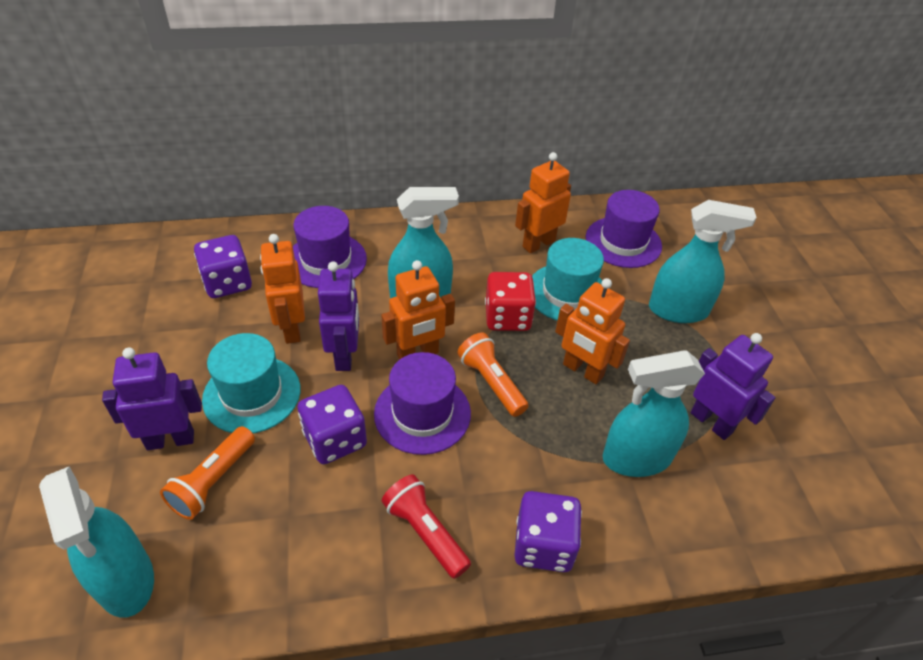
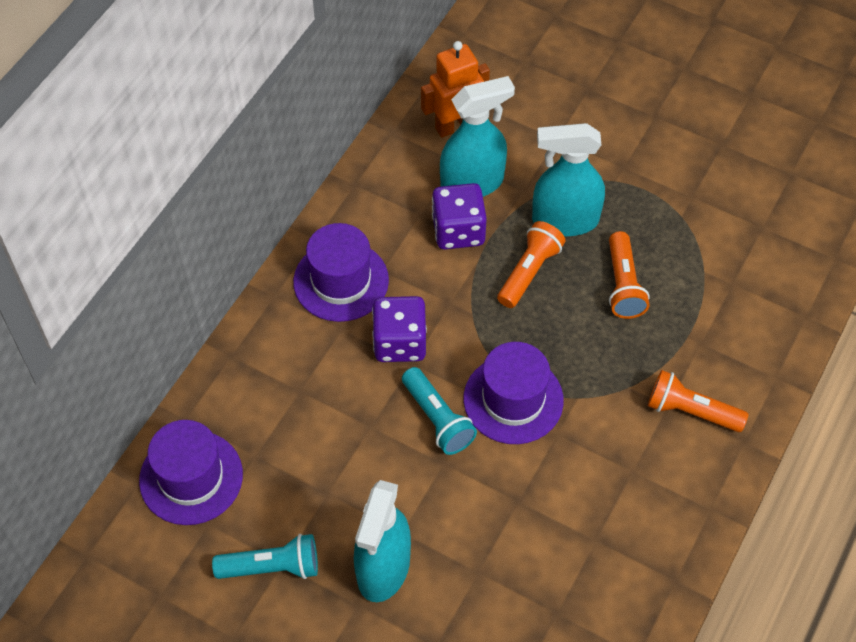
orange flashlight: [160,426,255,520] [458,333,529,417] = 2 -> [497,221,565,308] [609,231,650,319] [648,370,749,432] = 3
orange robot: [260,234,305,344] [381,260,455,360] [515,152,571,253] [555,278,630,385] = 4 -> [421,41,490,138] = 1
purple dice: [194,235,252,298] [297,385,367,464] [514,491,582,572] = 3 -> [372,296,427,362] [432,183,487,250] = 2
purple robot: [102,347,202,450] [318,261,359,371] [691,333,776,440] = 3 -> none = 0
red dice: [485,272,536,331] = 1 -> none = 0
red flashlight: [382,474,471,579] = 1 -> none = 0
turquoise flashlight: none = 0 -> [212,534,318,579] [402,367,477,455] = 2
turquoise hat: [202,333,300,433] [532,238,604,321] = 2 -> none = 0
turquoise spray bottle: [39,466,154,618] [388,187,459,299] [603,351,705,477] [649,200,757,323] = 4 -> [354,480,411,602] [440,76,515,197] [532,123,605,237] = 3

